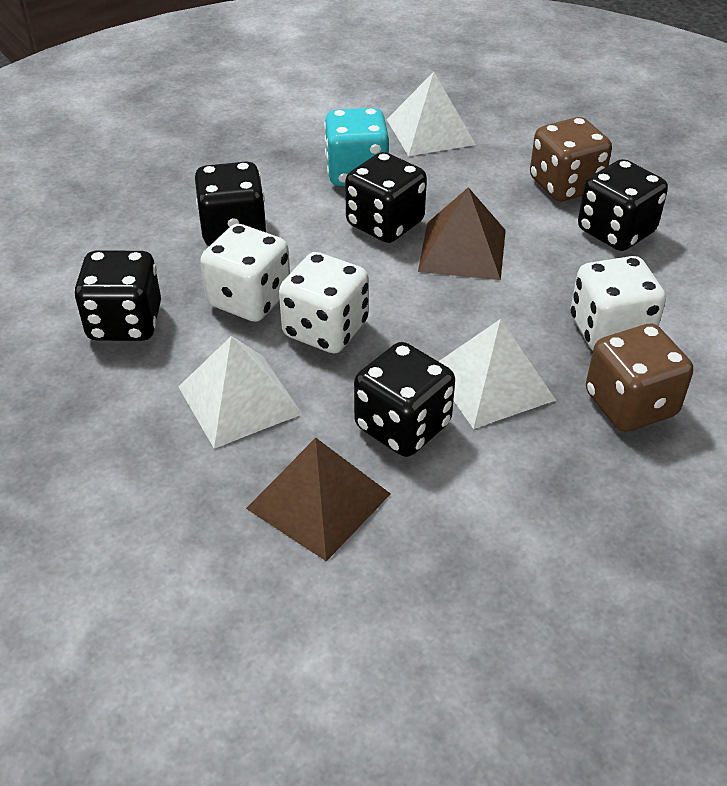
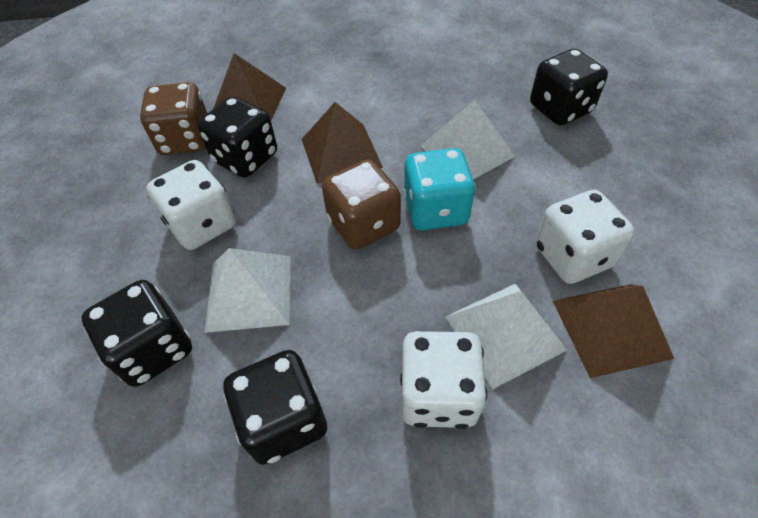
black dice: [74,251,161,341] [195,161,267,246] [345,152,427,243] [354,342,455,457] [578,159,668,251] = 5 -> [82,280,192,387] [197,97,277,178] [223,350,327,465] [530,49,608,126] = 4
brown pyramid: [246,438,391,561] [418,187,506,280] = 2 -> [213,53,286,120] [302,102,383,184] [553,284,674,378] = 3

